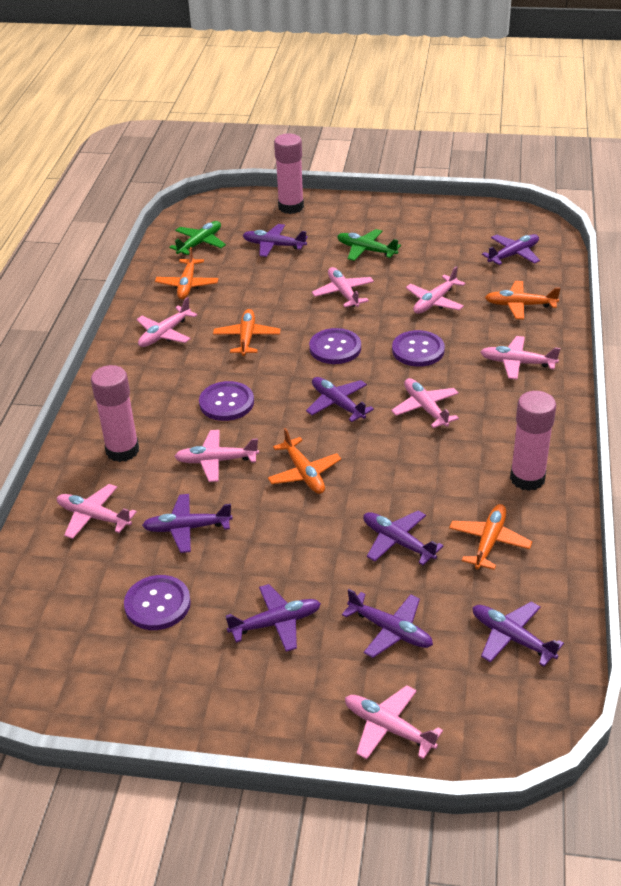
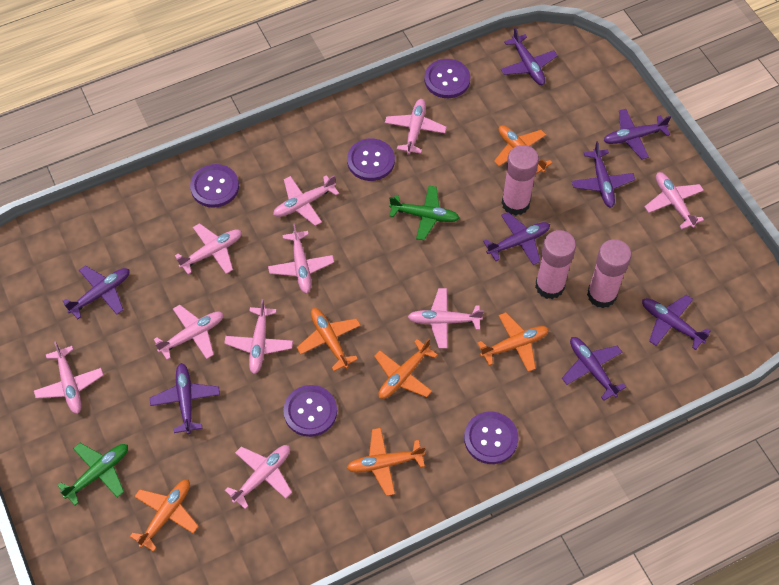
orange plane: [155,247,218,299] [213,309,280,356] [268,428,341,494] [449,504,532,570] [485,281,561,320] = 5 -> [130,480,199,552] [297,308,361,371] [347,428,425,496] [374,338,438,399] [477,312,549,372] [494,125,552,175] = 6
pink plane: [57,484,137,539] [137,297,198,347] [174,430,259,482] [312,267,374,307] [345,685,443,760] [391,378,459,428] [406,266,466,314] [480,336,560,379] = 8 -> [34,341,103,414] [153,305,224,360] [175,223,242,275] [224,299,293,374] [225,445,292,509] [268,224,334,294] [273,175,339,226] [385,99,447,155] [408,288,484,349] [645,172,704,229] = 10
purple button: [124,575,191,630] [199,381,254,421] [309,328,361,364] [392,330,445,367] = 4 -> [190,164,239,208] [283,385,337,437] [347,139,395,181] [424,59,470,98] [464,412,518,464] = 5

